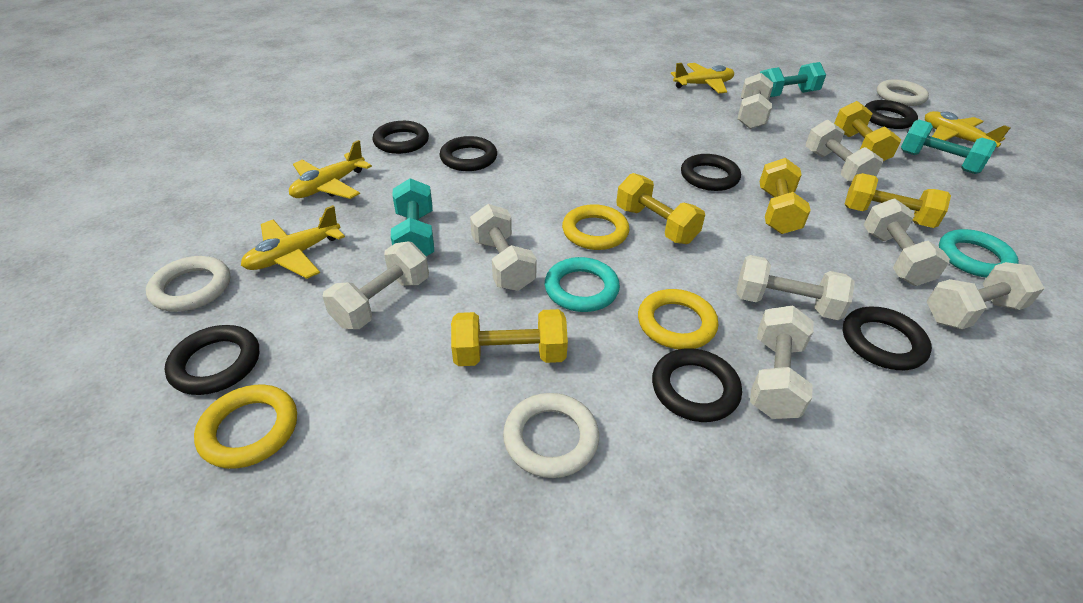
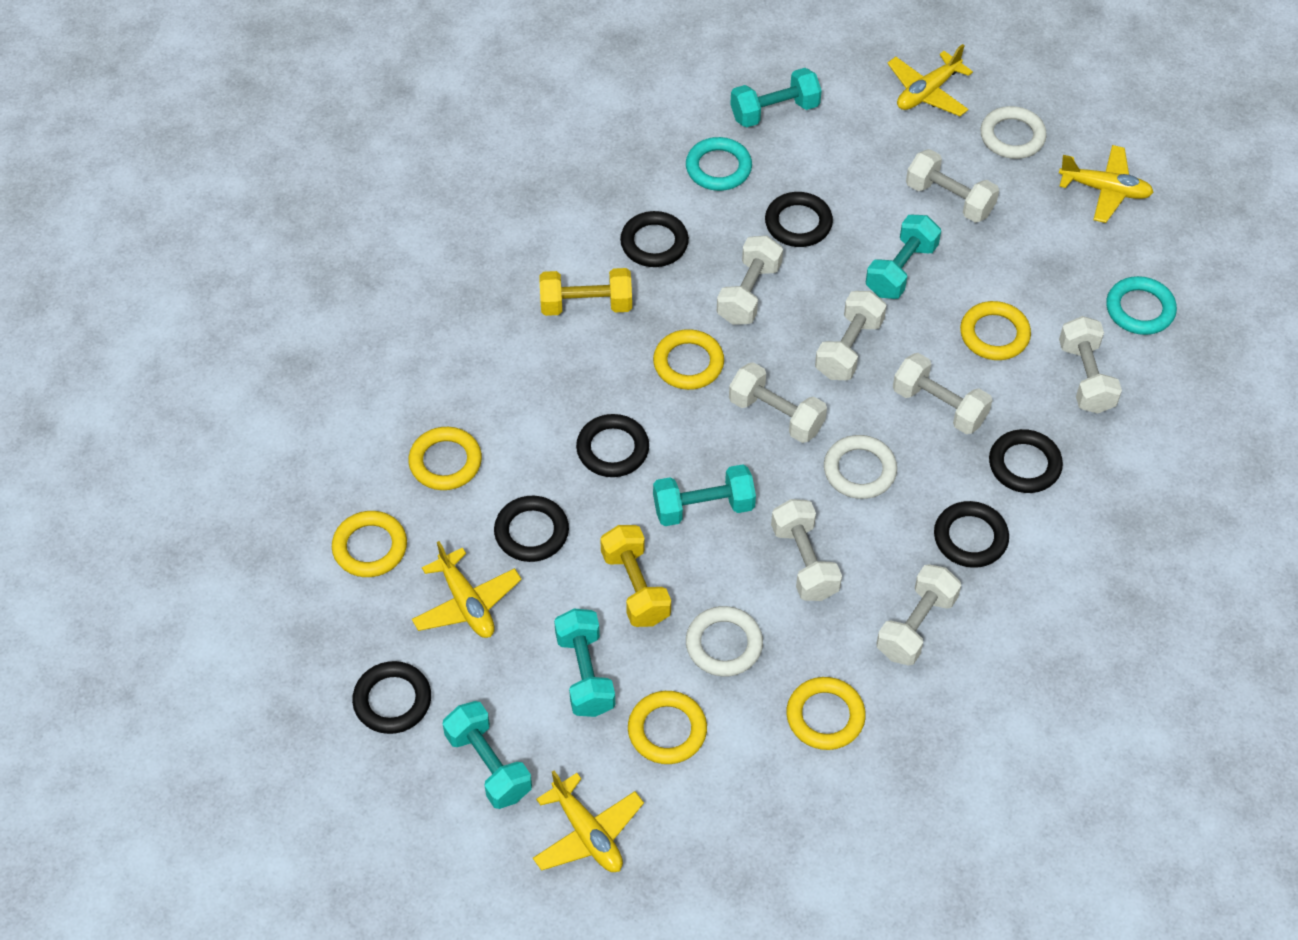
turquoise dumbbell: [391,178,434,256] [760,62,826,97] [901,120,997,174] = 3 -> [443,701,532,809] [554,608,615,717] [653,464,756,526] [730,68,822,128] [866,215,941,299] = 5
yellow dumbbell: [451,309,568,366] [616,173,705,244] [759,158,811,234] [834,101,901,161] [844,173,951,228] = 5 -> [540,268,632,316] [600,525,671,627] = 2
yellow ring: [194,385,297,469] [562,204,630,250] [638,289,718,349] = 3 -> [332,511,407,577] [408,427,482,490] [628,691,707,764] [653,329,724,390] [786,677,866,750] [960,301,1031,360] = 6

